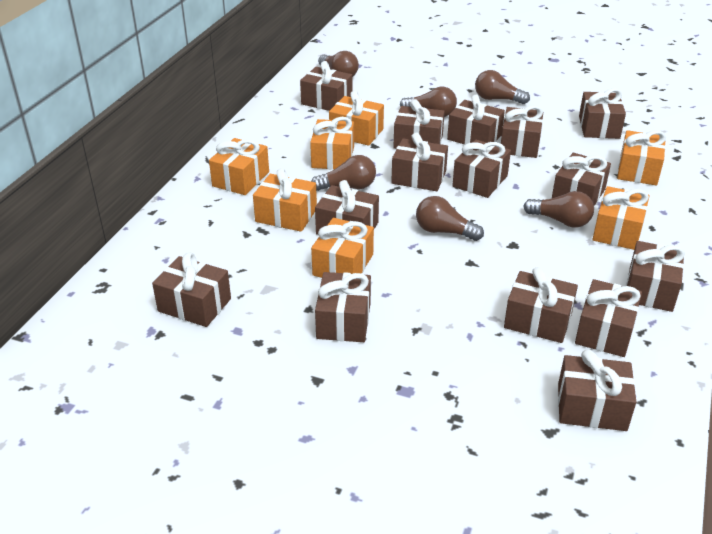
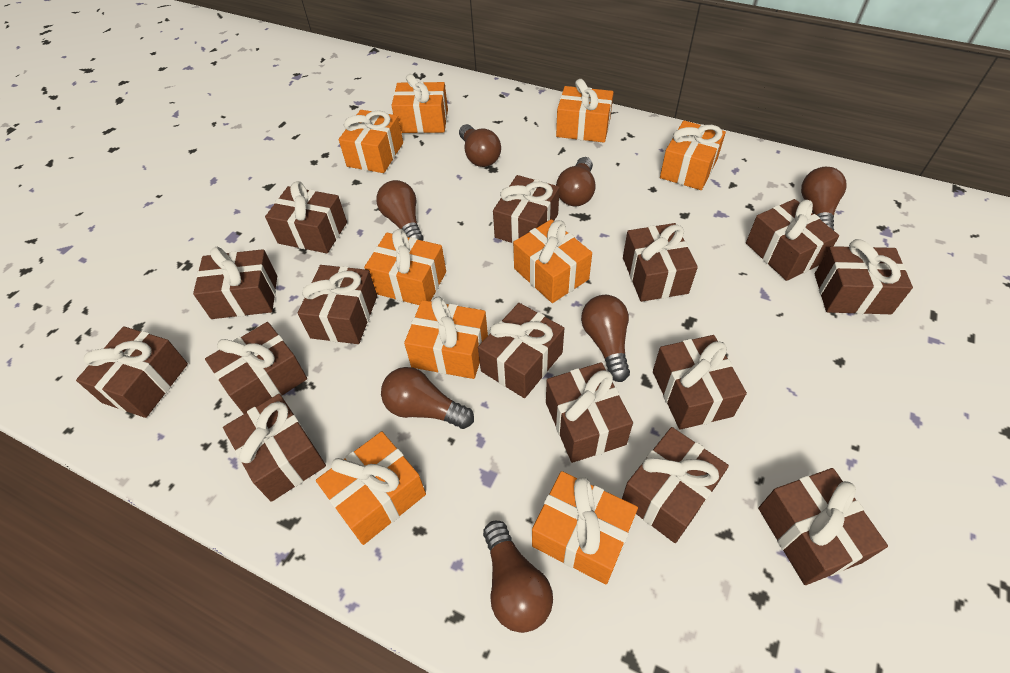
brown light bulb: [311,155,376,191] [318,51,359,77] [400,87,457,117] [416,196,484,241] [475,70,530,104] [524,191,594,227] = 6 -> [376,180,423,241] [381,367,474,429] [459,124,501,167] [483,521,553,633] [556,157,595,206] [581,295,630,382] [801,167,847,230] = 7
orange gift: [209,138,269,195] [253,168,317,232] [310,117,354,170] [311,218,374,278] [329,90,384,146] [592,186,650,250] [617,130,666,185] = 7 -> [316,431,426,545] [339,110,403,173] [364,229,446,305] [391,74,448,133] [404,296,488,379] [513,219,592,303] [532,471,638,585] [556,79,614,142] [660,121,726,190] = 9

